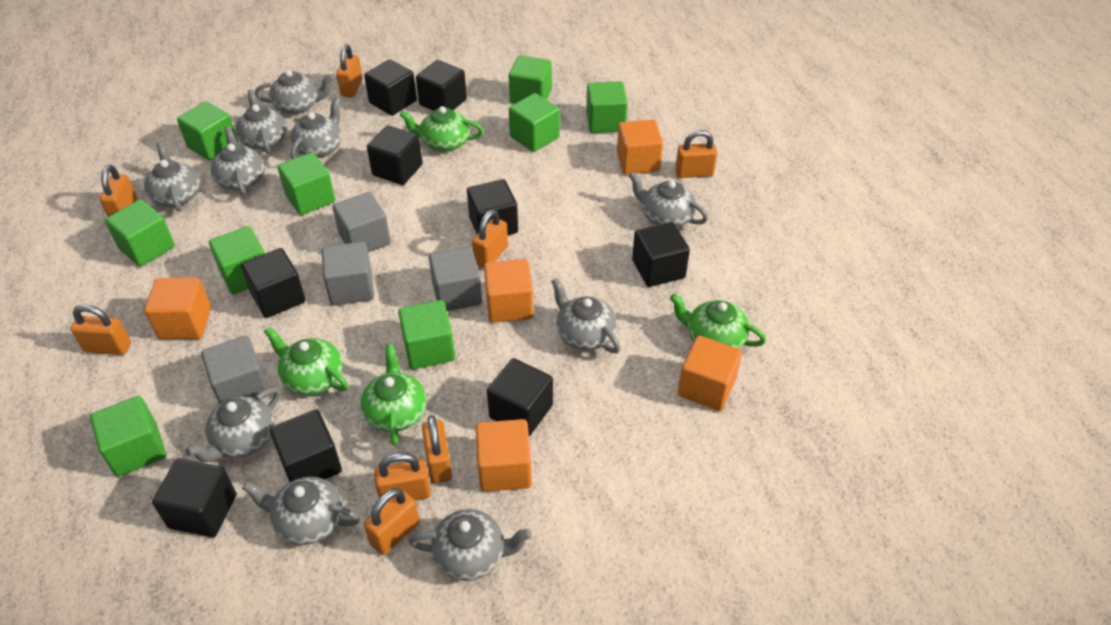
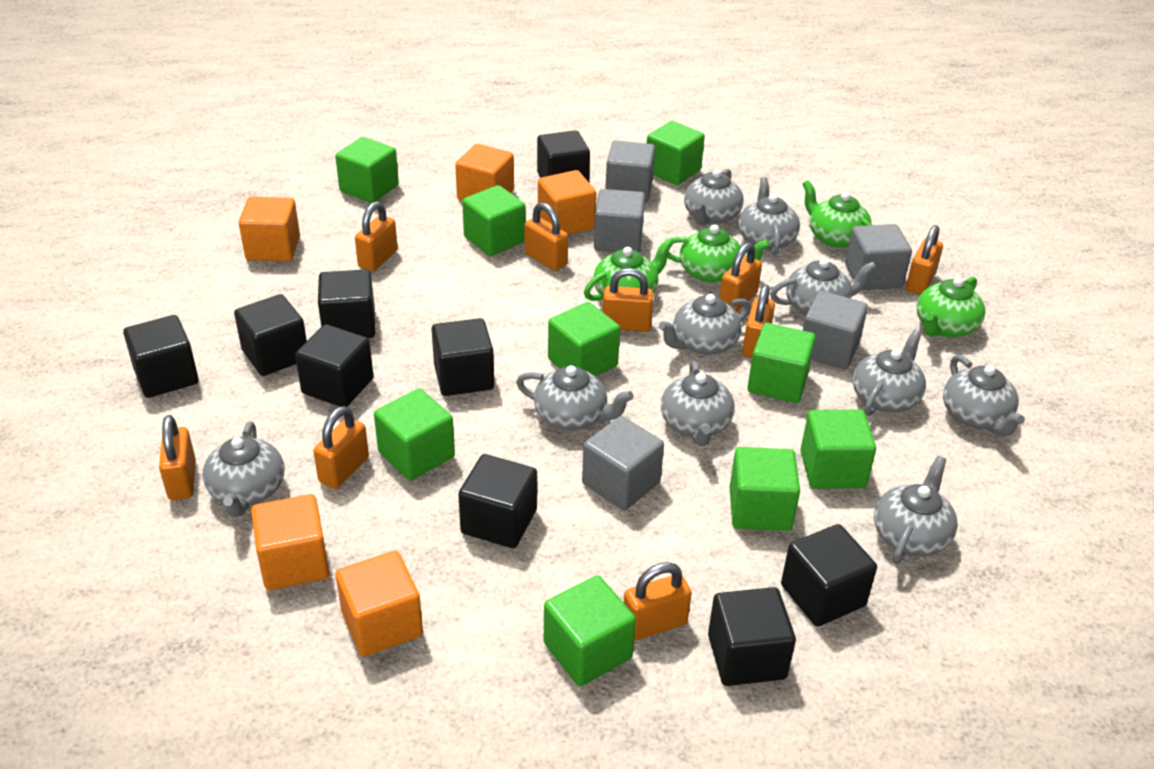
grey cube: [201,336,268,404] [322,242,374,306] [333,192,391,252] [429,247,482,311] = 4 -> [582,416,664,510] [594,189,645,252] [605,140,655,202] [803,291,868,369] [845,224,912,290] = 5
orange padlock: [71,304,131,355] [100,165,137,217] [336,44,363,97] [364,488,420,555] [374,453,431,500] [422,415,452,484] [472,209,508,268] [675,130,717,178] = 8 -> [159,415,196,500] [313,406,369,489] [355,201,398,271] [524,202,568,271] [602,268,653,332] [624,562,692,641] [719,243,762,312] [742,285,775,358] [906,225,943,295] = 9

